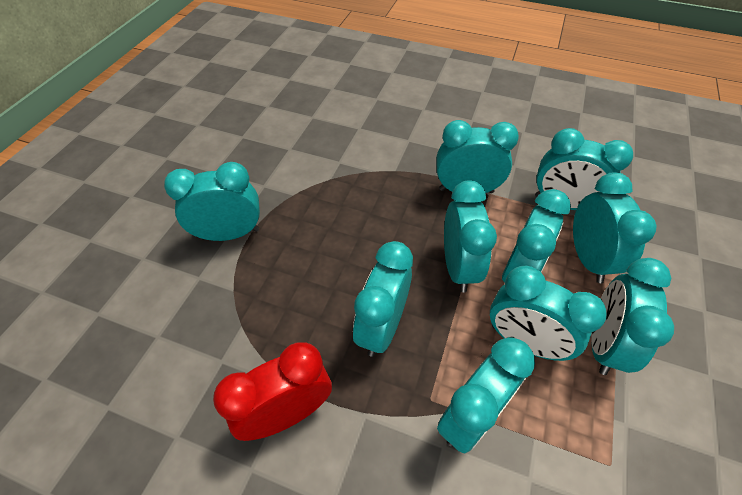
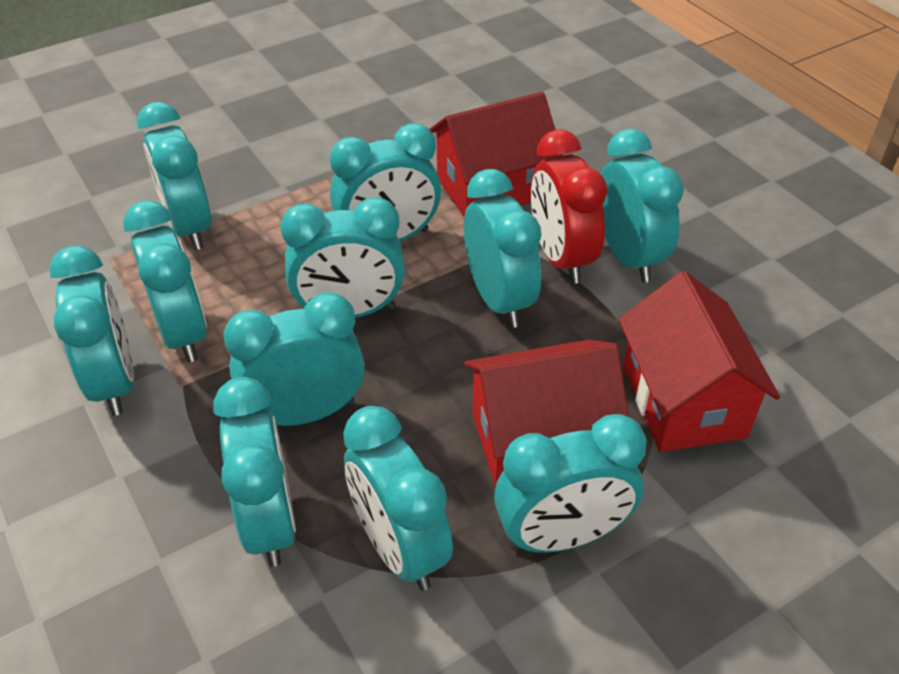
red house: none = 0 -> [429,92,563,216] [464,340,629,487] [618,271,780,452] = 3
turquoise clock: [164,162,260,241] [353,241,413,357] [436,120,519,193] [437,337,535,454] [444,180,497,293] [490,266,607,361] [502,189,571,282] [535,128,633,210] [573,172,656,283] [591,258,674,375] = 10 -> [50,246,134,416] [123,200,207,362] [137,102,211,250] [213,377,296,567] [224,292,365,426] [280,197,405,318] [330,123,441,242] [343,406,453,591] [464,169,542,328] [494,414,647,553] [601,129,684,282] = 11

